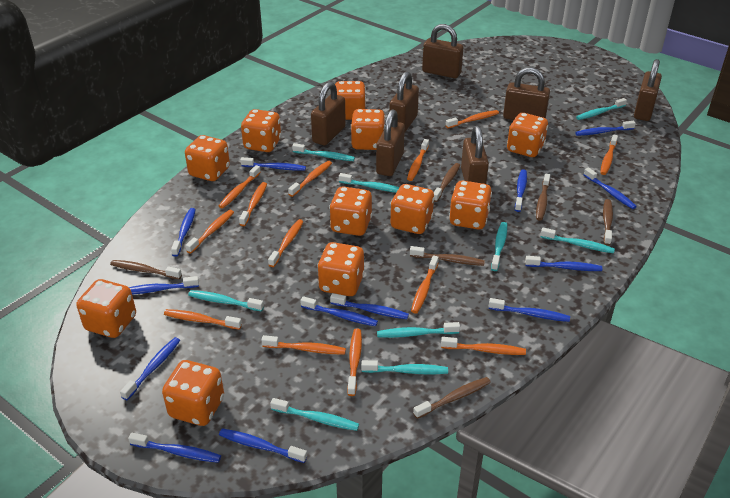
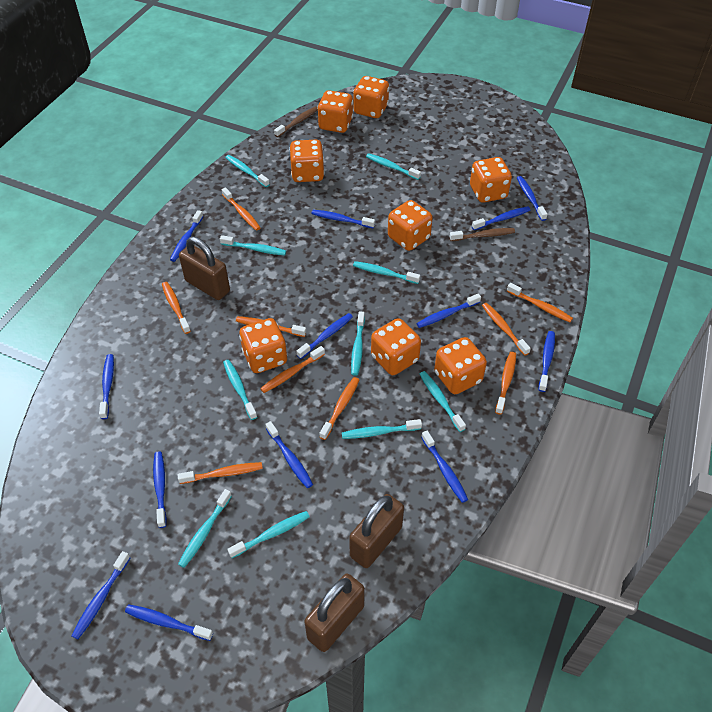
brown padlock: [311,82,346,145] [376,109,405,176] [389,72,419,132] [422,24,463,78] [461,126,489,184] [503,67,550,120] [634,59,662,121] = 7 -> [179,237,230,300] [304,573,365,652] [349,494,404,568] = 3
brown toothbrush: [110,260,182,279] [410,246,485,266] [413,377,491,419] [434,163,460,202] [536,173,550,221] [603,199,613,246] = 6 -> [274,106,318,137] [449,228,515,241] = 2
orange dice: [76,279,136,338] [162,360,224,426] [185,135,230,181] [241,109,281,152] [317,242,365,296] [329,187,372,236] [335,81,366,120] [351,109,385,150] [391,184,434,234] [449,180,492,229] [507,113,548,157] = 11 -> [239,318,287,373] [289,140,325,182] [317,90,353,133] [353,76,389,118] [371,318,421,375] [388,200,433,251] [434,337,487,394] [470,157,512,203] = 8
orange toothbrush: [164,309,242,330] [185,210,234,253] [219,165,261,208] [239,182,267,226] [261,335,346,354] [268,219,304,267] [288,161,332,197] [347,328,362,396] [407,139,429,181] [411,255,439,314] [441,337,526,355] [446,110,499,128] [600,134,618,175] = 13 -> [162,282,191,334] [178,462,263,484] [221,187,261,231] [236,316,306,337] [260,346,325,393] [319,377,359,440] [482,303,531,356] [495,352,516,415] [507,283,573,322] = 9
turquoise toothbrush: [188,290,264,312] [270,398,359,431] [292,143,355,161] [339,173,400,193] [361,360,448,374] [377,322,460,338] [491,222,507,271] [541,228,615,253] [576,98,627,120] = 9 -> [178,489,232,568] [220,235,286,255] [223,360,257,420] [225,155,270,187] [227,511,310,558] [342,419,422,439] [351,312,365,376] [353,261,420,284] [366,153,421,180] [420,371,466,432] = 10

